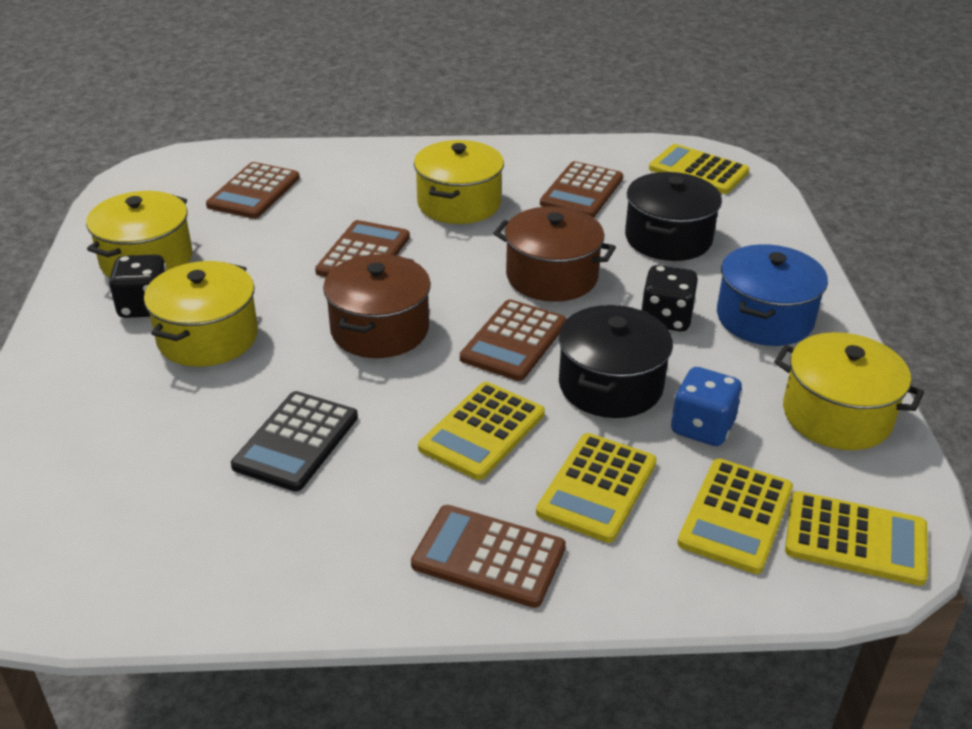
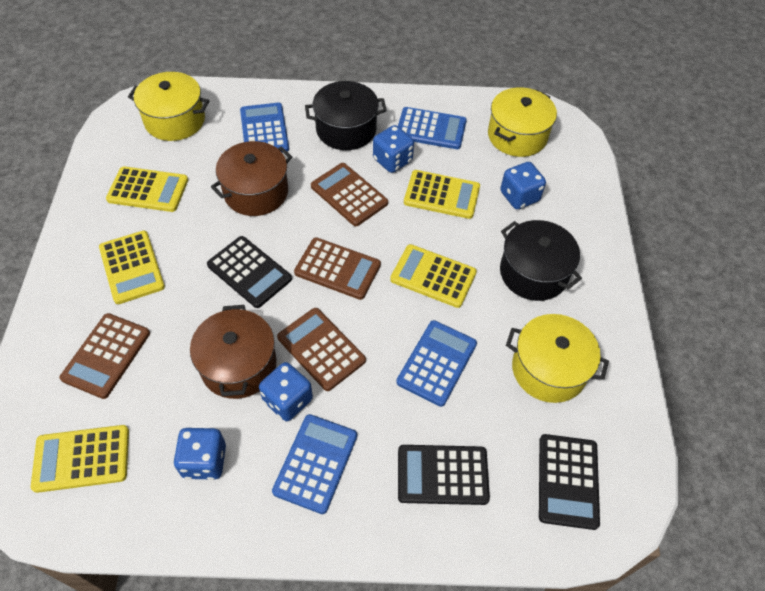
black calculator: [231,391,358,492] = 1 -> [207,236,292,308] [398,445,490,505] [539,434,600,530] = 3
black dice: [109,254,167,318] [641,265,698,332] = 2 -> none = 0
blue calculator: none = 0 -> [240,103,289,153] [272,414,357,514] [396,320,477,407] [398,107,467,149] = 4
blue dice: [671,367,742,446] = 1 -> [173,428,226,480] [259,362,313,421] [373,125,414,173] [500,162,546,209] = 4
blue pot: [717,244,828,346] = 1 -> none = 0
brown calculator: [206,162,300,219] [315,220,410,277] [411,505,566,608] [460,299,567,381] [540,161,623,218] = 5 -> [60,313,150,399] [277,308,366,391] [294,237,381,300] [311,163,388,226] = 4
yellow pot: [86,191,192,278] [144,261,258,367] [414,140,504,224] [774,332,924,450] = 4 -> [128,72,209,141] [488,87,557,157] [506,314,609,403] = 3

